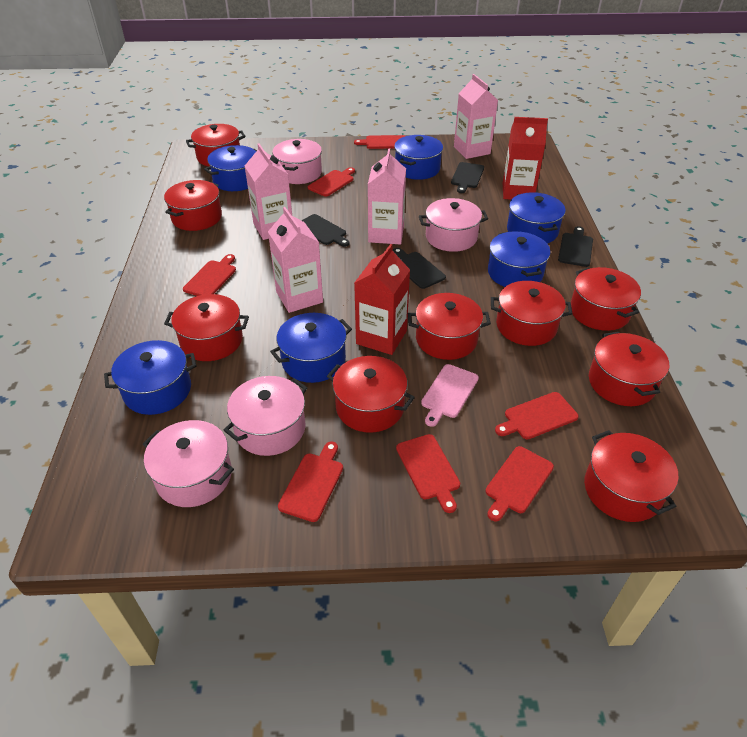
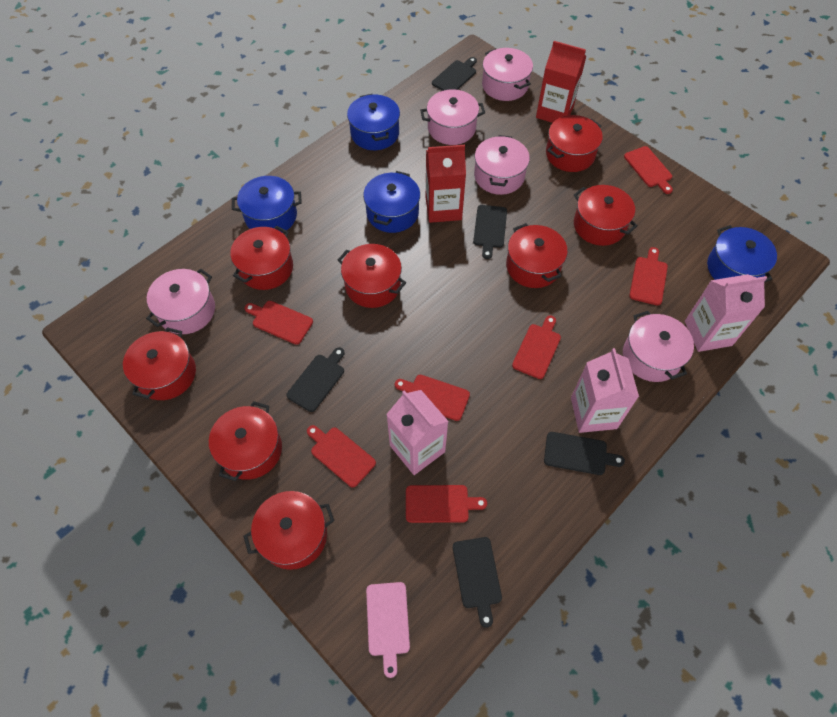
black cutting board: [301,214,350,247] [393,248,446,289] [451,162,484,193] [558,226,593,267] = 4 -> [286,347,345,412] [432,57,477,91] [453,537,502,628] [473,205,507,259] [544,432,625,475] = 5
blue pot: [104,340,197,415] [204,145,257,191] [270,313,352,383] [394,135,443,180] [488,231,550,287] [507,192,566,244] = 6 -> [232,176,302,233] [347,94,400,150] [363,171,420,233] [707,225,777,283] = 4
pink carton: [245,144,292,240] [268,207,323,313] [368,148,406,245] [454,74,498,159] = 4 -> [386,390,449,475] [571,348,639,433] [685,274,767,352] = 3
pink pot: [143,420,234,507] [224,376,307,456] [272,139,322,184] [419,198,488,252] = 4 -> [146,269,215,334] [420,89,485,145] [474,135,530,195] [482,48,533,101] [623,311,694,382] = 5
red pot: [164,180,222,231] [164,294,249,361] [186,124,245,166] [327,356,415,433] [408,293,491,360] [491,281,573,346] [571,267,641,331] [584,430,679,522] [589,332,669,406] = 9 -> [123,327,196,400] [209,401,282,481] [230,226,293,290] [243,491,334,570] [338,244,406,308] [506,223,568,288] [546,115,603,172] [574,185,638,246] = 8

